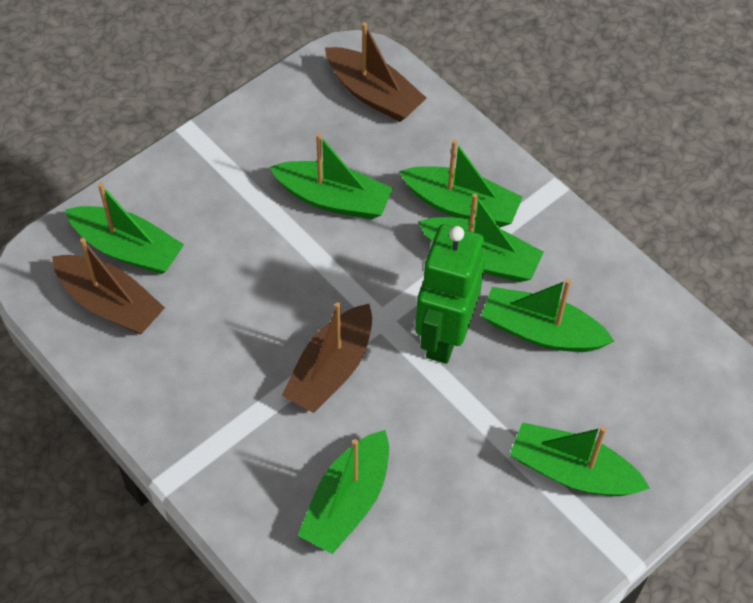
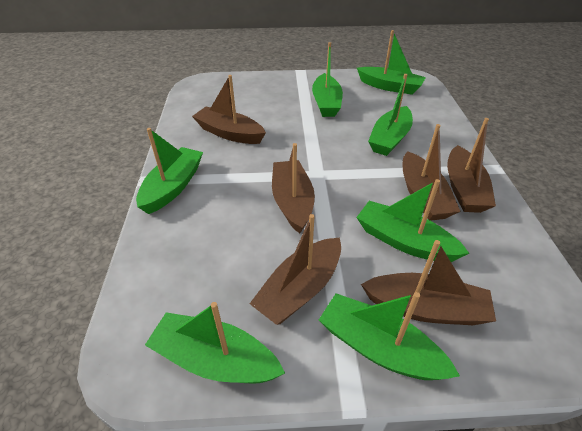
brown boat: [52,238,165,334] [282,302,372,413] [325,22,426,122] = 3 -> [192,75,266,144] [249,214,341,325] [272,143,315,233] [361,240,496,325] [403,124,461,221] [447,118,496,213] = 6
green robot: [415,224,485,364] = 1 -> none = 0

